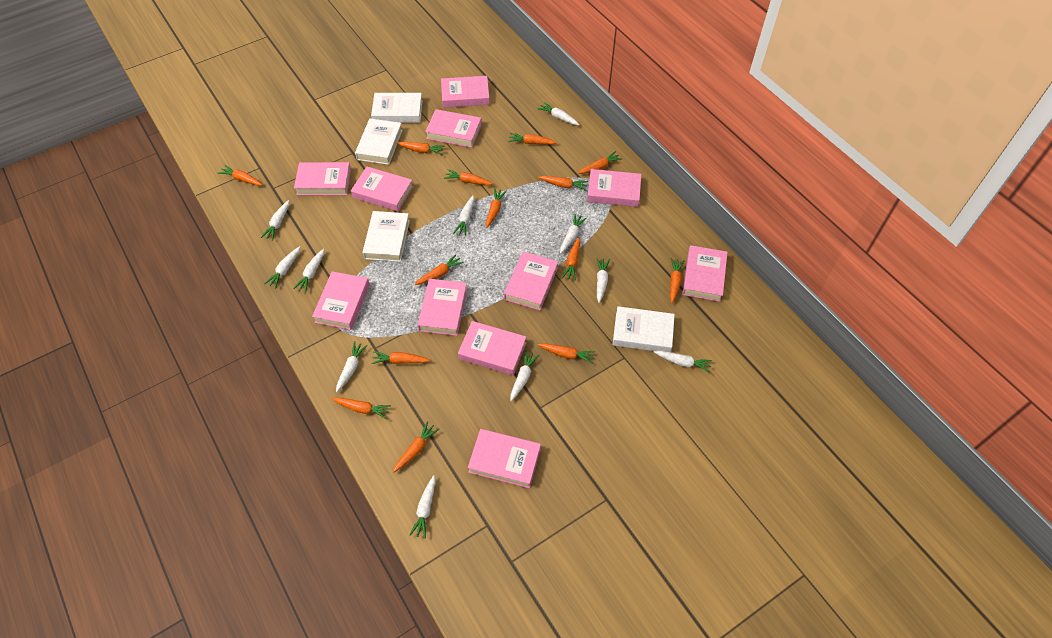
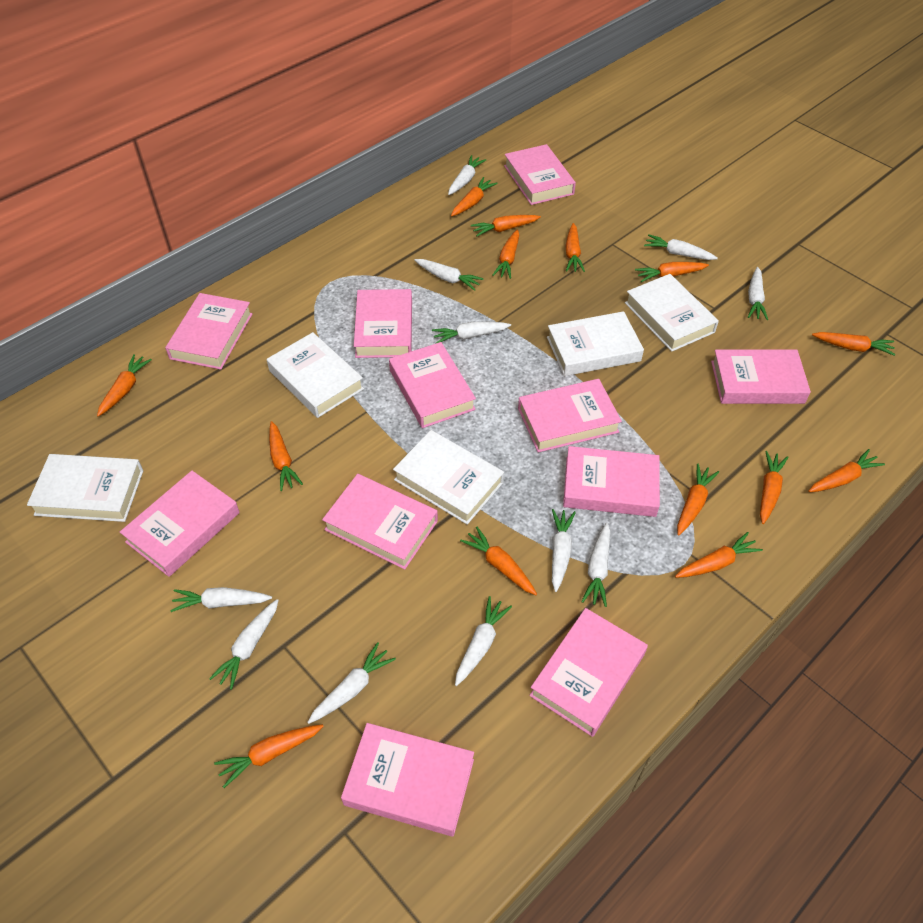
white book: [355,119,403,165] [362,211,410,262] [371,93,423,123] [613,306,675,352] = 4 -> [27,454,143,522] [267,332,364,418] [393,430,504,525] [547,311,644,376] [625,274,719,352] = 5

